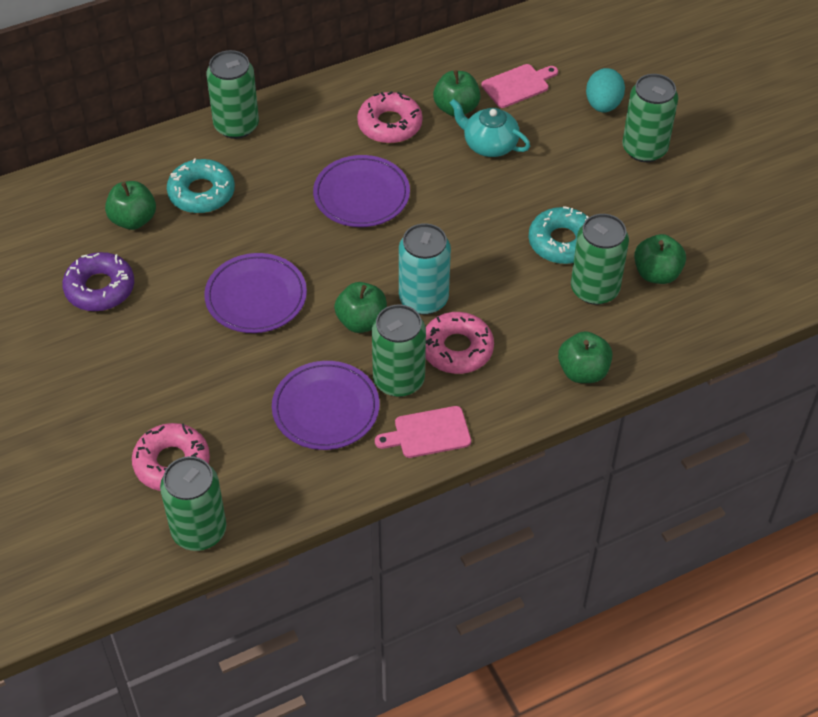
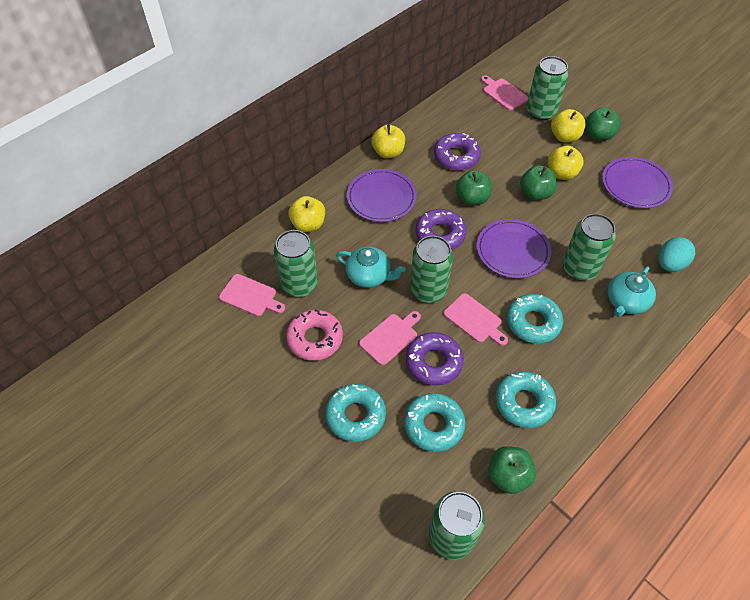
green apple: [105,181,156,230] [334,282,387,333] [433,70,481,117] [558,331,612,383] [634,234,686,284] = 5 -> [456,170,492,205] [488,446,536,494] [520,165,556,200] [585,107,620,141] = 4
pink cutting board: [375,406,471,458] [482,64,558,108] = 2 -> [219,274,285,316] [359,311,421,365] [444,293,508,346] [481,75,528,110] = 4
pink donut: [132,423,210,491] [357,91,423,143] [425,312,494,374] = 3 -> [286,309,343,361] = 1
purple donut: [62,252,134,311] = 1 -> [406,332,464,386] [416,209,467,250] [434,133,481,170] = 3
turquoise can: [399,223,451,315] = 1 -> none = 0
turquoise donut: [167,158,235,213] [529,206,589,264] = 2 -> [325,384,386,442] [404,393,466,452] [496,371,556,428] [507,294,563,344] = 4
turquoise teapot: [450,99,530,157] = 1 -> [336,247,406,288] [608,266,656,317] = 2
yellow apple: none = 0 -> [288,196,325,232] [371,124,405,158] [548,146,584,180] [551,109,585,142] = 4

